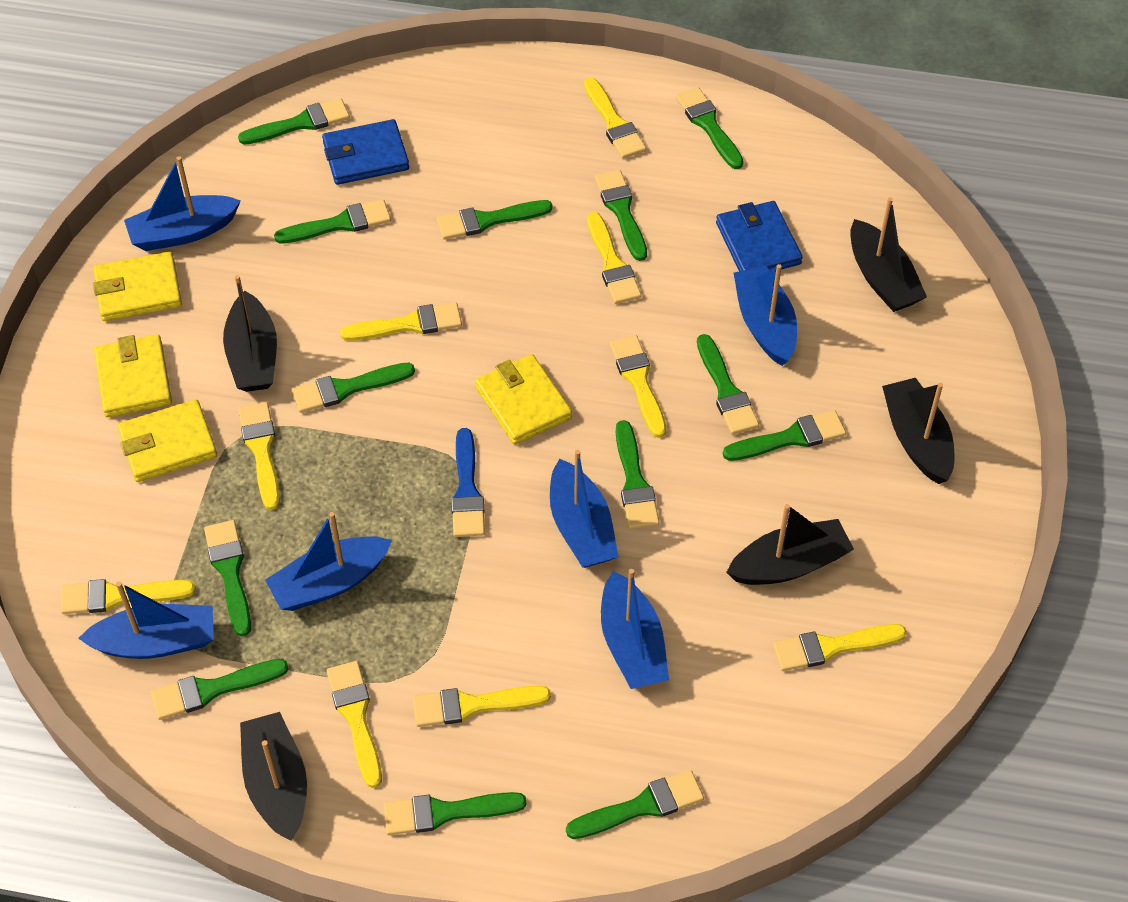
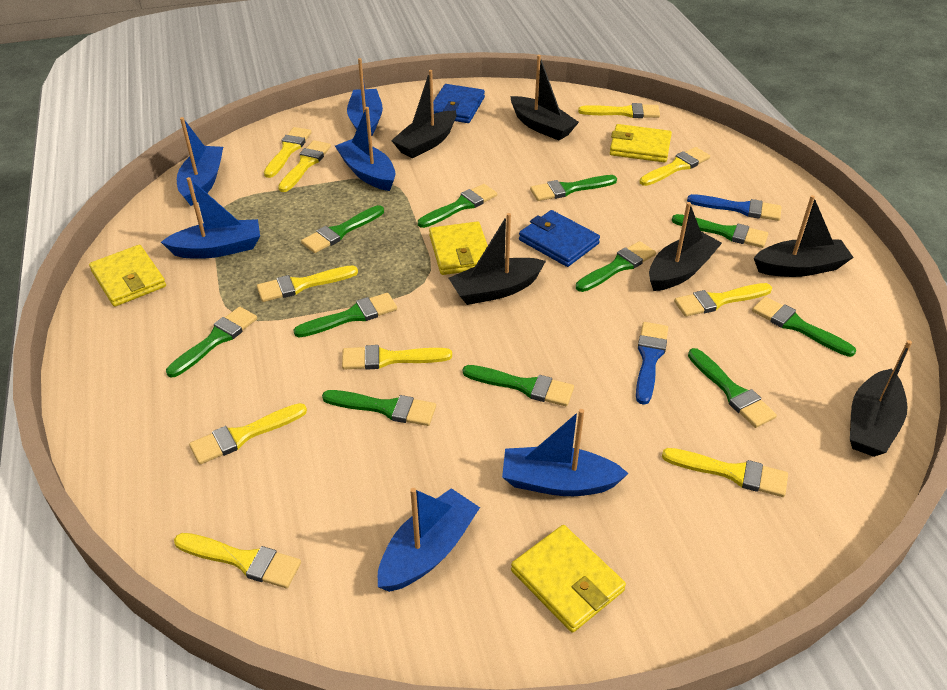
black boat: [223,275,277,392] [240,712,307,841] [726,504,854,585] [850,197,927,312] [882,378,954,484] = 5 -> [391,70,456,158] [449,213,546,305] [511,55,579,141] [649,202,722,291] [754,195,854,277] [850,340,912,457] = 6
blue brush: [451,428,485,537] = 1 -> [636,322,668,405] [687,194,781,221] = 2
green brush: [151,659,289,720] [204,520,251,636] [238,98,350,145] [274,199,391,244] [292,363,415,413] [384,792,527,835] [437,200,553,240] [566,770,704,839] [595,170,647,261] [616,420,659,529] [675,87,744,169] [697,334,759,434] [723,410,846,461] = 13 -> [166,307,257,377] [293,293,397,337] [301,205,384,253] [322,390,436,426] [418,184,497,228] [463,365,574,406] [530,175,617,201] [576,241,656,292] [672,214,768,248] [688,348,777,428] [752,297,856,357] = 11
yellow brush: [61,579,196,614] [238,402,280,510] [327,661,382,788] [340,302,462,341] [413,686,551,727] [584,78,646,159] [587,212,642,304] [609,335,666,438] [773,624,907,671] = 9 -> [174,533,301,588] [189,403,307,465] [257,265,358,302] [264,127,312,178] [278,140,331,192] [342,345,452,370] [578,103,660,118] [640,147,710,186] [662,448,788,497] [674,283,772,317] = 10

